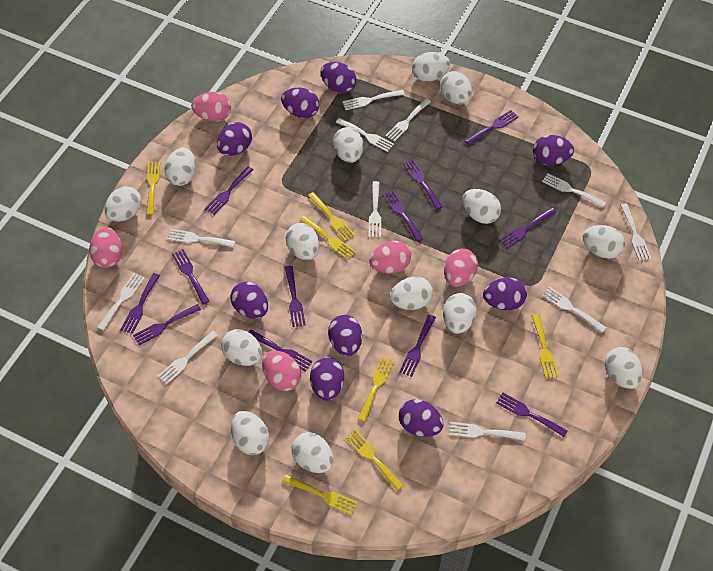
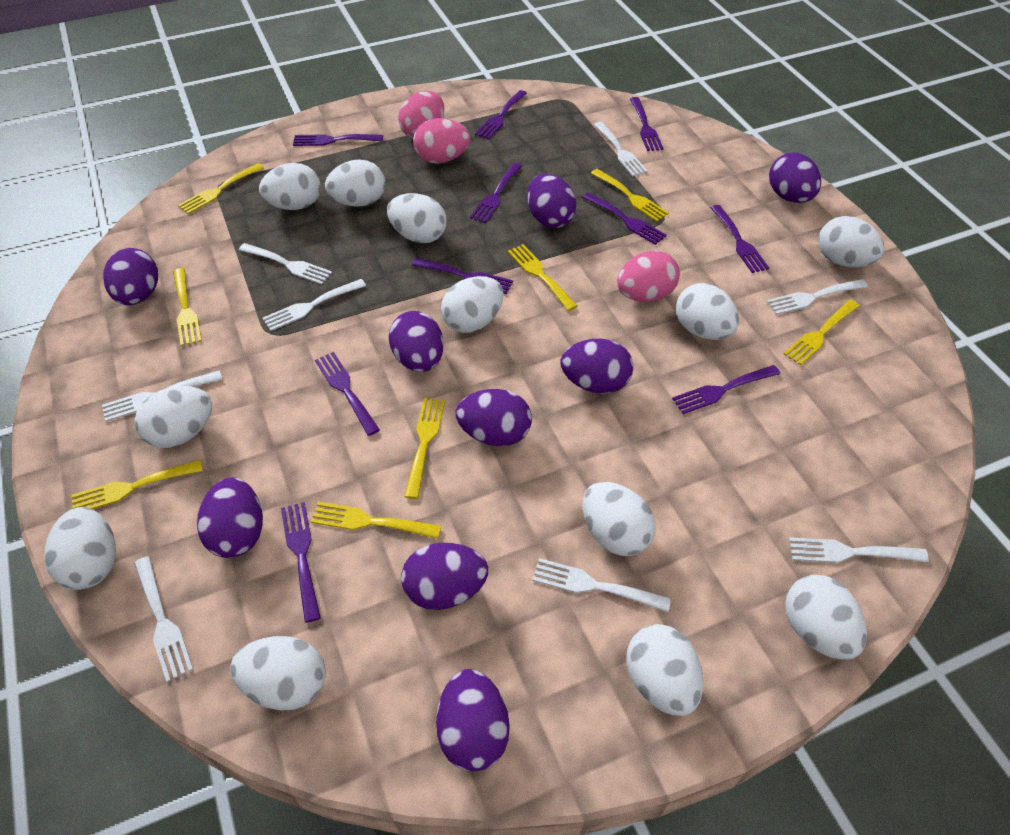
pink egg: [89,227,122,268] [191,92,231,122] [262,350,301,391] [369,241,411,274] [444,249,478,287] = 5 -> [398,91,444,138] [413,118,470,164] [617,251,680,302] = 3
purple fork: [120,273,160,334] [133,304,201,345] [172,249,209,305] [205,166,253,215] [249,330,312,371] [285,266,306,327] [383,190,423,242] [399,314,436,377] [403,159,442,210] [465,110,519,145] [496,393,568,437] [499,208,556,248] = 12 -> [281,502,321,623] [293,134,383,146] [315,352,380,436] [412,258,513,294] [470,163,522,223] [475,90,527,140] [582,192,667,245] [630,97,664,151] [672,365,780,414] [710,205,769,273] = 10
white egg: [105,186,142,222] [164,148,196,186] [221,329,262,366] [231,411,269,455] [286,223,320,260] [291,432,334,473] [333,127,363,163] [390,277,433,310] [412,52,450,82] [440,71,472,104] [443,293,477,334] [462,189,501,224] [583,225,625,259] [605,347,643,389] = 14 -> [44,507,116,590] [135,386,212,448] [230,636,326,710] [259,163,321,210] [325,159,385,207] [387,193,447,243] [441,276,504,333] [582,482,656,556] [626,624,703,716] [676,283,739,340] [785,575,867,660] [818,216,884,267] = 12
white fork: [97,273,145,331] [158,331,218,385] [167,229,235,247] [336,118,394,152] [342,90,405,110] [369,181,381,237] [385,98,431,142] [449,422,525,441] [542,173,606,208] [542,287,606,333] [620,204,651,261] = 11 -> [102,370,222,422] [134,556,193,682] [239,243,332,285] [263,279,366,331] [532,558,671,612] [594,122,648,176] [766,279,868,315] [789,537,929,563] = 8
yellow fork: [146,161,160,215] [282,475,358,515] [300,216,356,260] [308,192,355,241] [345,429,403,490] [358,357,394,422] [531,314,559,379] = 7 -> [71,460,203,509] [173,268,202,346] [178,163,264,214] [311,502,441,539] [404,398,445,499] [508,244,577,311] [591,169,669,222] [784,300,860,365] = 8

